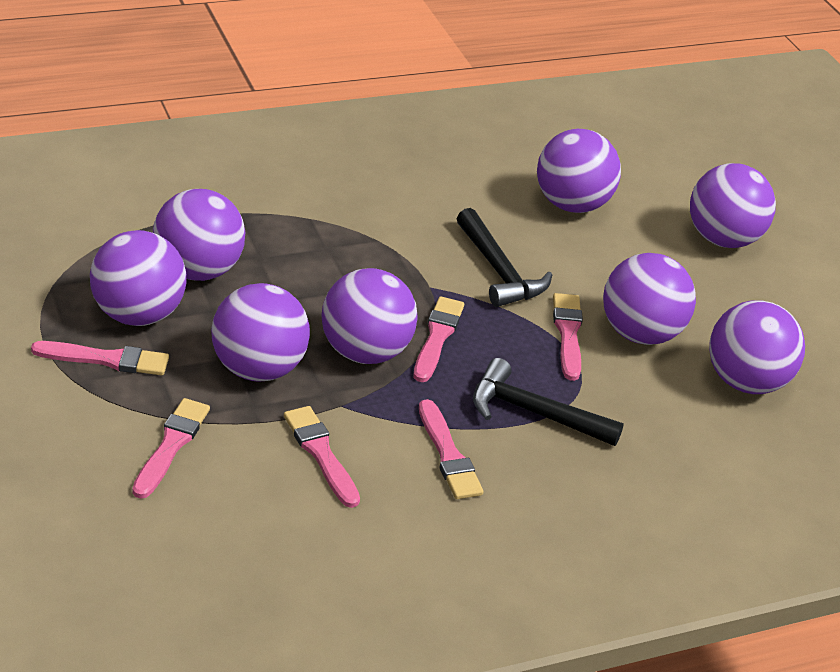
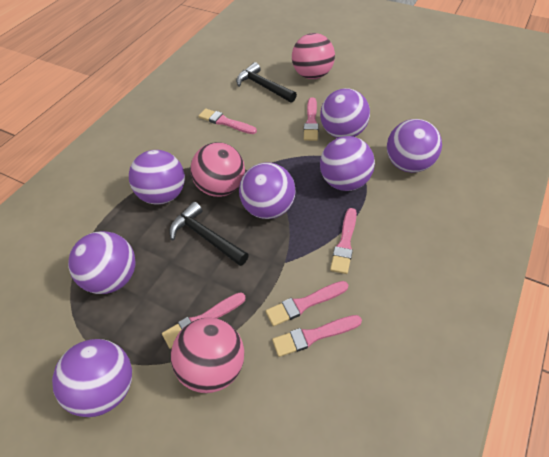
pink ball: none = 0 -> [171,318,244,393] [190,142,245,197] [292,33,335,79] = 3
purple ball: [90,230,186,326] [153,189,245,281] [211,283,310,381] [322,268,418,364] [537,129,621,213] [603,253,696,345] [690,163,776,248] [709,300,805,394] = 8 -> [52,339,132,417] [68,231,136,294] [129,150,185,205] [239,162,296,219] [320,88,370,138] [320,136,375,191] [387,119,442,173] = 7

